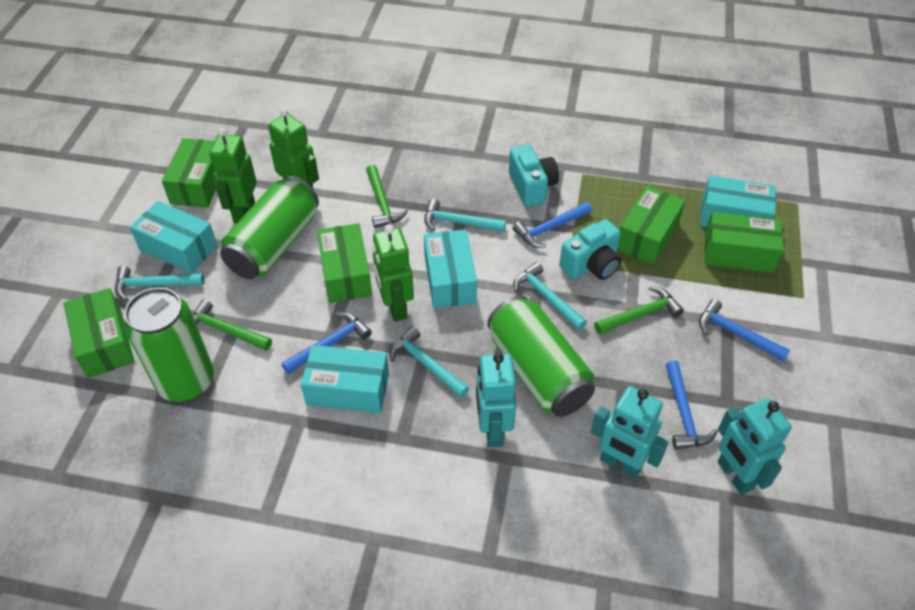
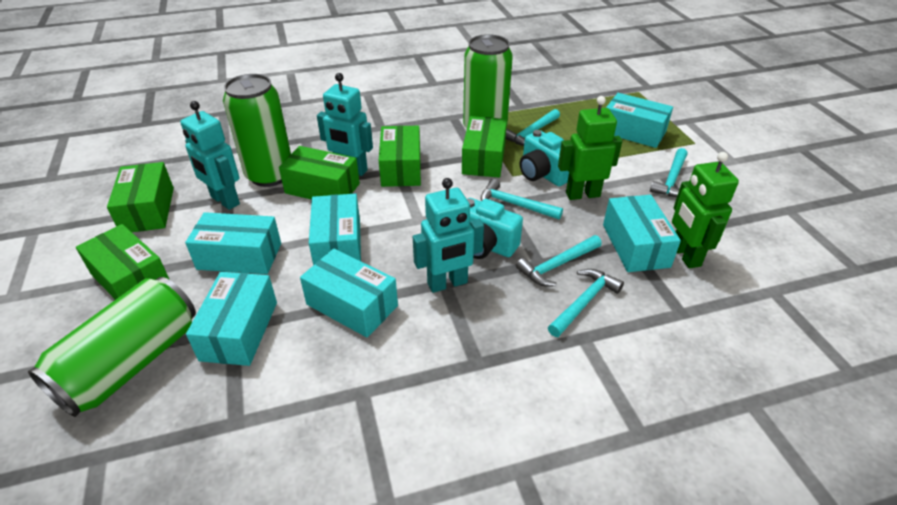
blue hammer: [282,312,372,374] [513,202,592,248] [666,360,718,449] [699,299,790,361] = 4 -> none = 0
green hammer: [192,299,272,351] [366,165,409,228] [594,286,684,334] = 3 -> none = 0
green robot: [209,128,257,224] [268,108,319,190] [372,224,414,322] = 3 -> [558,96,622,200] [672,152,739,268] = 2
turquoise box: [130,201,218,273] [301,345,389,413] [424,229,477,308] [700,175,776,227] = 4 -> [185,212,281,274] [186,272,277,366] [300,249,398,337] [309,193,361,265] [603,195,681,272] [606,93,673,148] = 6
turquoise hammer: [115,266,204,301] [389,326,469,398] [424,199,506,232] [513,262,587,330] = 4 -> [481,179,563,220] [506,109,560,146] [516,235,602,287] [548,269,624,337] [650,148,687,197] = 5

